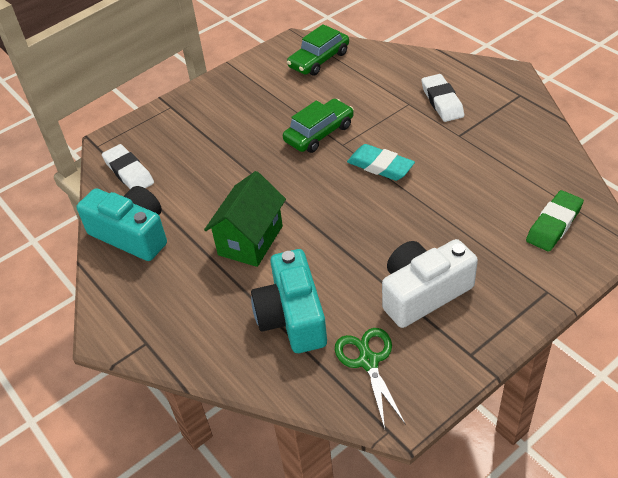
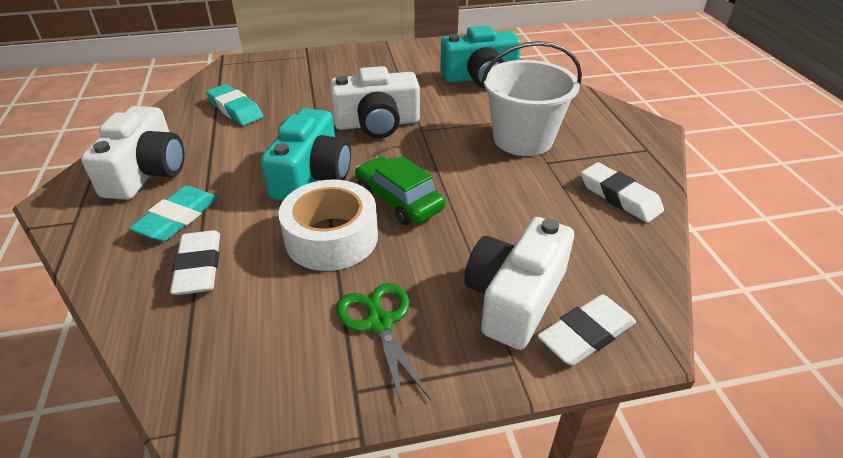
green car: [283,99,354,153] [287,24,349,76] = 2 -> [355,156,445,225] = 1
green eraser: [526,190,584,252] = 1 -> none = 0
green house: [204,171,286,267] = 1 -> none = 0
turquoise eraser: [347,144,415,181] = 1 -> [129,186,218,241] [206,84,263,126] = 2
white bucket: none = 0 -> [482,41,582,156] = 1
white camera: [382,239,478,328] = 1 -> [81,106,185,200] [330,66,420,138] [464,217,574,350] = 3
white eraser: [102,144,154,189] [421,74,464,122] = 2 -> [170,230,220,295] [537,294,636,366] [581,162,664,223] = 3
white tape: none = 0 -> [279,180,378,271] = 1

